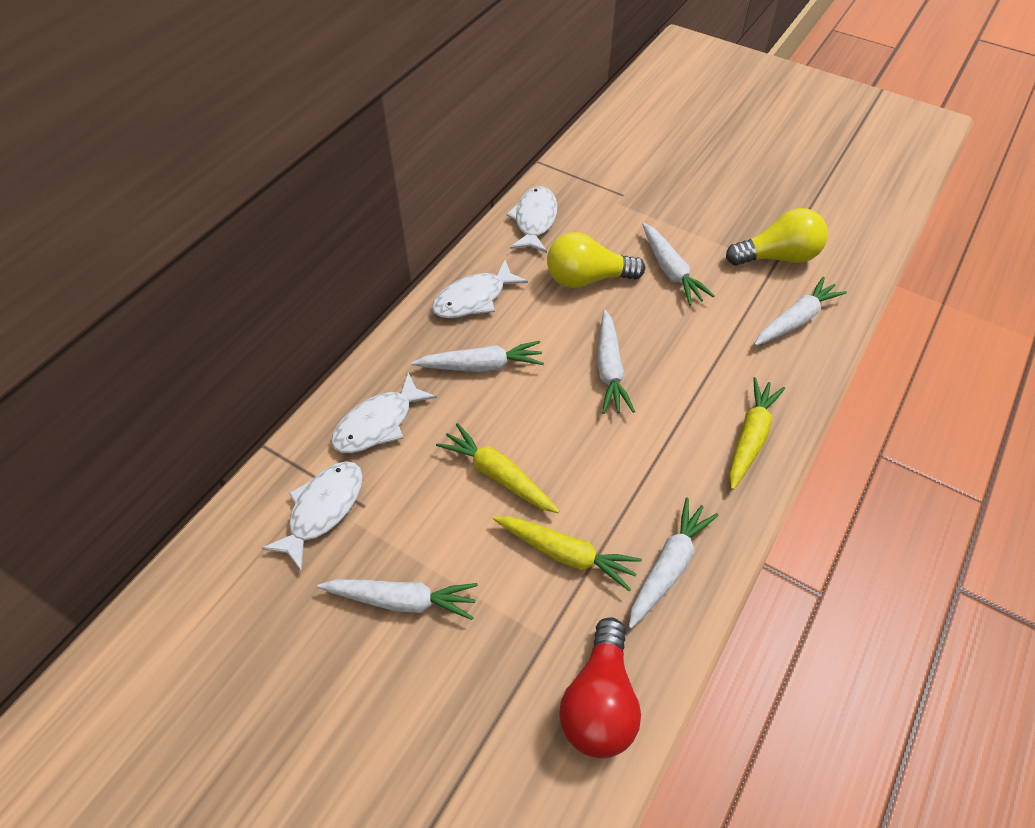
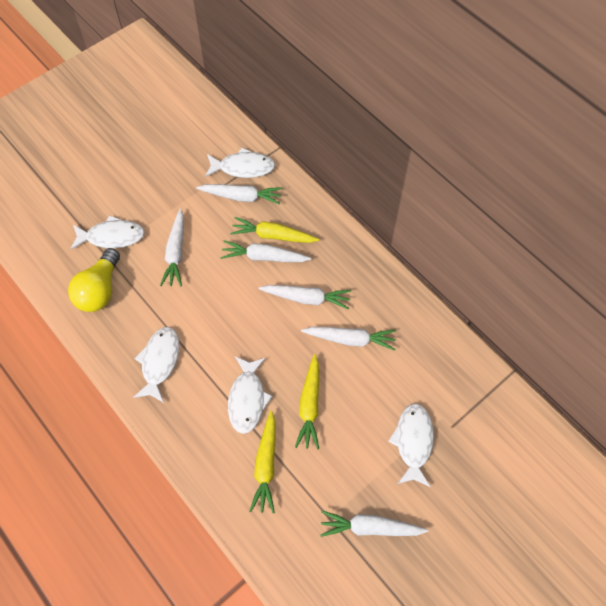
red light bulb: [559,617,641,758] = 1 -> none = 0
white fish: [261,461,363,572] [331,372,437,453] [432,260,528,318] [506,186,557,253] = 4 -> [71,215,145,250] [133,327,179,403] [205,148,275,178] [228,356,273,434] [388,403,434,487] = 5
yellow light bulb: [547,232,645,288] [726,208,828,266] = 2 -> [68,248,120,312] = 1

